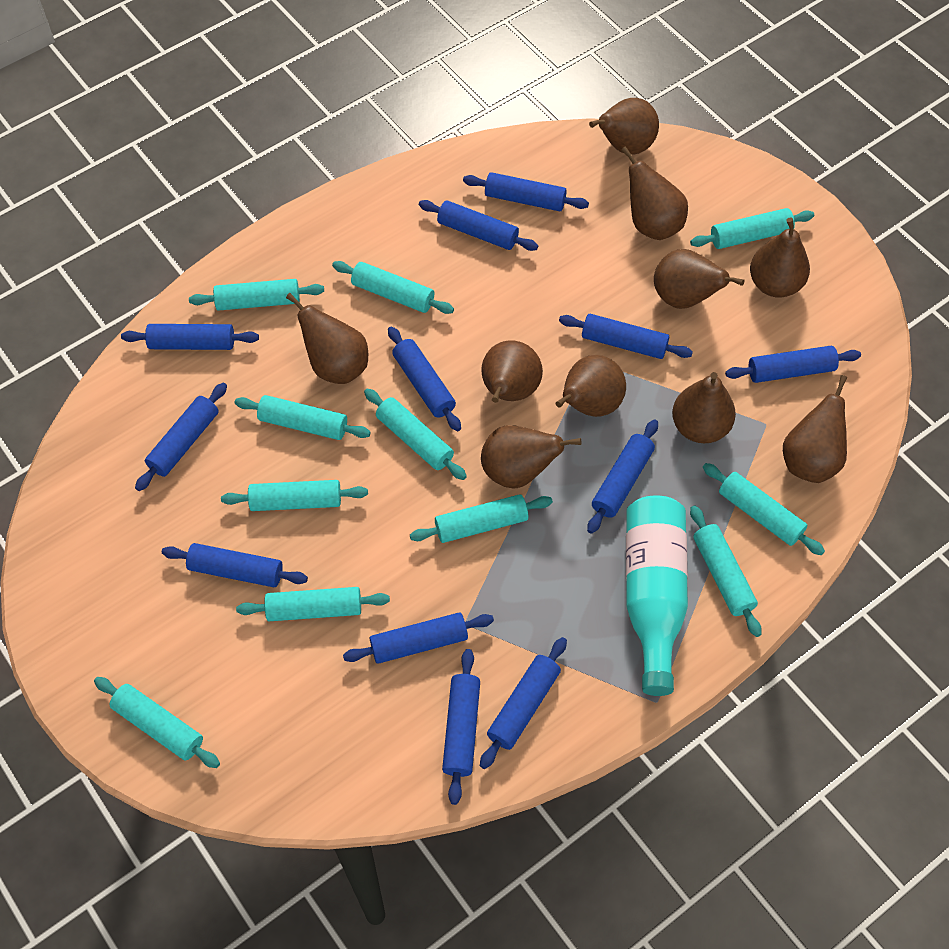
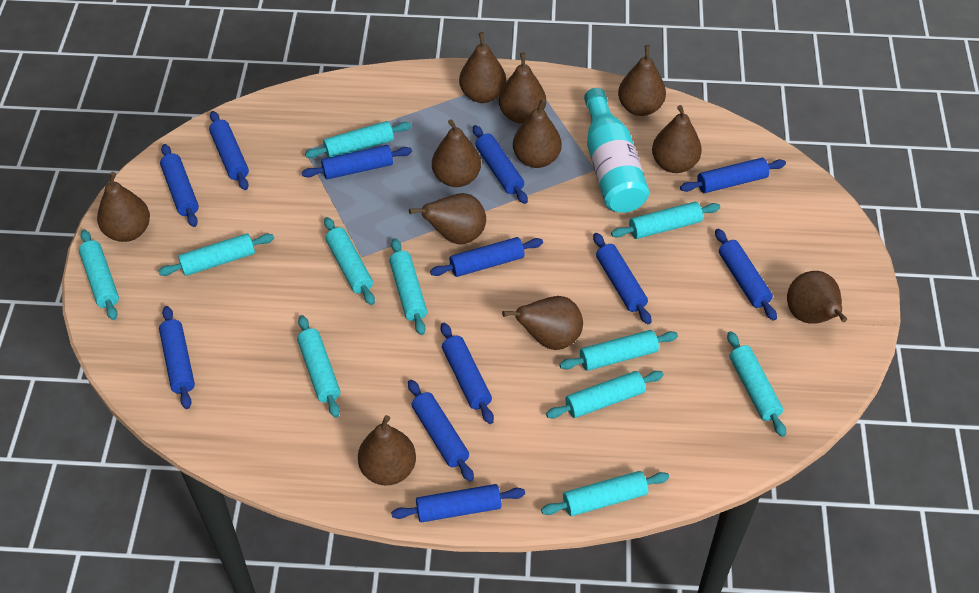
brown pear: [286,293,368,384] [481,340,543,403] [481,425,581,489] [556,355,626,417] [589,98,659,155] [621,146,688,240] [654,249,744,309] [672,372,736,443] [750,217,810,298] [783,375,848,483] = 10 -> [97,172,150,242] [358,415,416,486] [409,193,486,244] [432,119,481,187] [459,32,506,103] [499,52,546,124] [502,296,583,350] [513,98,562,168] [618,45,666,116] [652,105,702,173] [787,271,847,324] = 11

